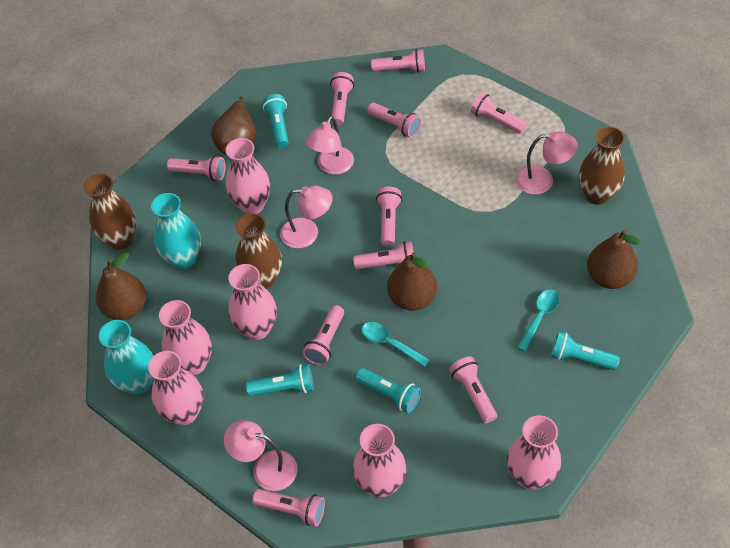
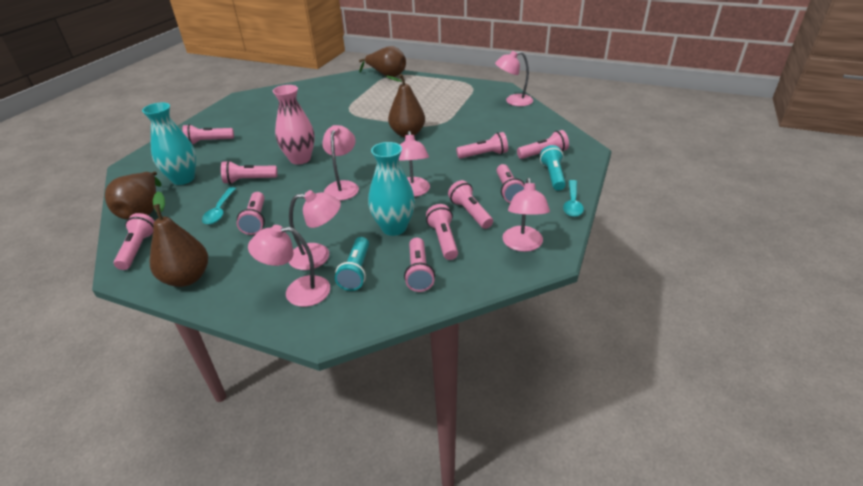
brown vase: [84,174,136,250] [235,213,282,289] [579,126,625,205] = 3 -> none = 0
pink lamp: [224,420,298,491] [280,185,333,248] [306,116,354,175] [515,131,578,195] = 4 -> [248,225,330,307] [289,190,341,270] [322,125,359,201] [399,131,430,197] [495,51,533,106] [502,178,550,252] = 6
pink vase: [148,351,203,425] [159,300,212,375] [226,138,270,214] [228,264,277,340] [353,424,407,497] [507,415,561,490] = 6 -> [273,85,315,165] = 1
turquoise flashlight: [246,364,314,396] [263,94,289,148] [355,368,421,413] [551,331,620,370] = 4 -> [335,237,369,291] [540,145,566,191] = 2

